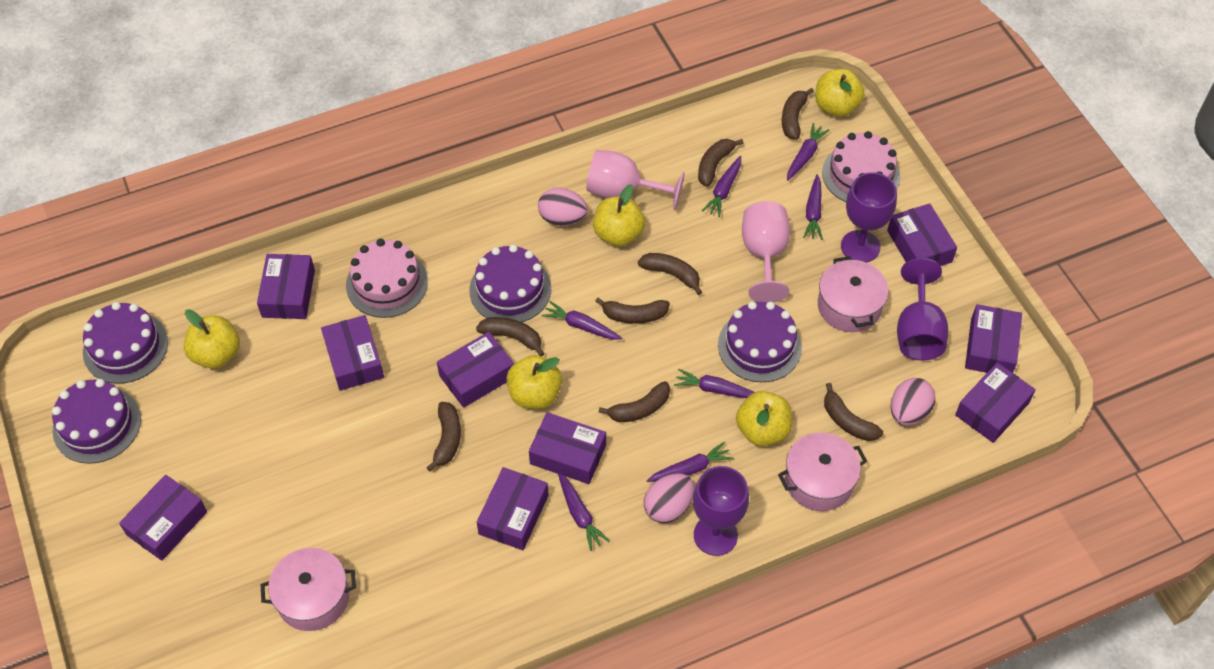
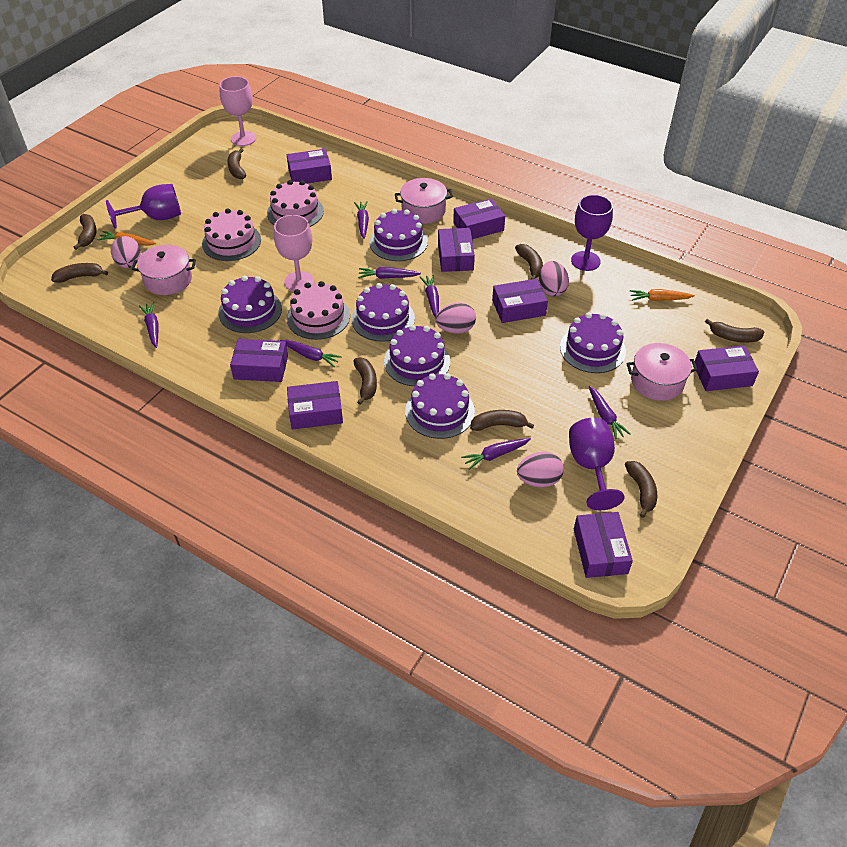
orange carrot: none = 0 -> [97,231,156,245] [630,289,695,301] = 2
pink cake: [346,239,428,318] [822,131,900,202] = 2 -> [202,208,261,261] [267,180,324,227] [287,281,350,340] = 3
pink egg: [538,187,588,226] [644,473,694,523] [891,378,935,425] = 3 -> [111,236,141,268] [436,303,476,334] [517,451,564,487] [539,261,569,296] = 4
purple box: [119,475,207,561] [257,254,315,319] [321,315,384,391] [437,332,514,408] [477,467,549,550] [529,412,606,484] [887,203,957,266] [955,362,1036,443] [965,304,1022,373] = 9 -> [230,339,288,382] [287,149,332,183] [287,381,343,430] [438,228,475,272] [453,198,505,239] [492,279,548,323] [574,512,633,578] [695,345,759,391] = 8
purple cake: [52,379,141,464] [83,302,168,384] [469,244,551,322] [718,301,802,382] = 4 -> [218,275,282,333] [351,283,415,342] [369,209,428,261] [384,325,450,386] [405,373,475,439] [560,312,626,373] = 6
yellow apple: [184,309,240,369] [507,355,562,409] [593,184,645,247] [736,391,792,446] [815,69,865,117] = 5 -> none = 0

